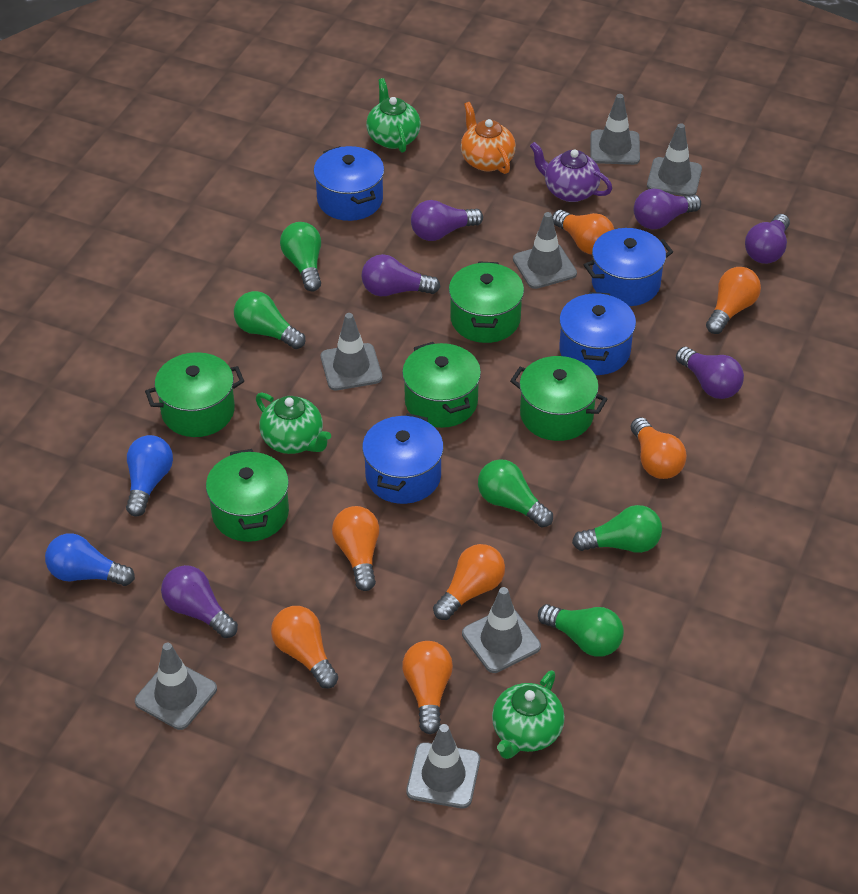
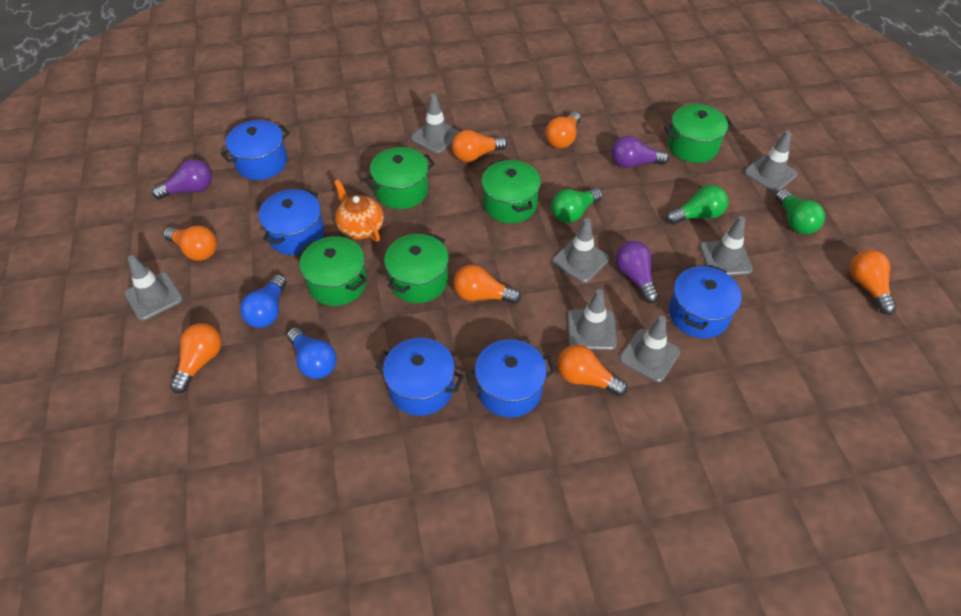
blue pot: [313,146,384,221] [362,413,444,504] [559,292,636,375] [584,228,673,306] = 4 -> [220,120,290,180] [259,188,324,255] [375,338,464,416] [466,339,555,418] [669,265,742,338] = 5
green light bulb: [234,291,305,349] [280,222,321,291] [478,459,553,527] [538,604,624,657] [572,505,662,553] = 5 -> [551,188,603,223] [666,185,728,225] [775,189,825,234] = 3
green teapot: [256,393,331,454] [366,78,421,153] [492,670,565,759] = 3 -> none = 0
purple light bulb: [161,565,238,638] [361,254,440,296] [411,200,483,241] [634,188,701,229] [676,347,744,399] [745,214,790,264] = 6 -> [152,159,212,200] [611,136,669,168] [615,241,659,303] = 3
purple teapot: [530,142,612,202] = 1 -> none = 0

